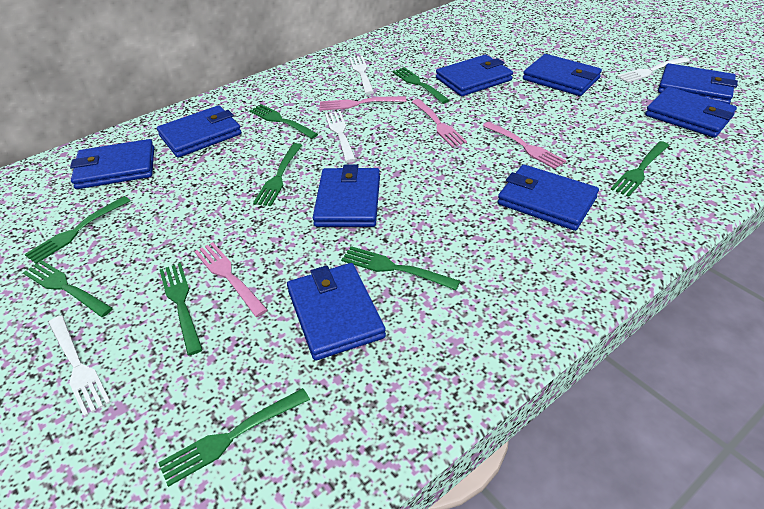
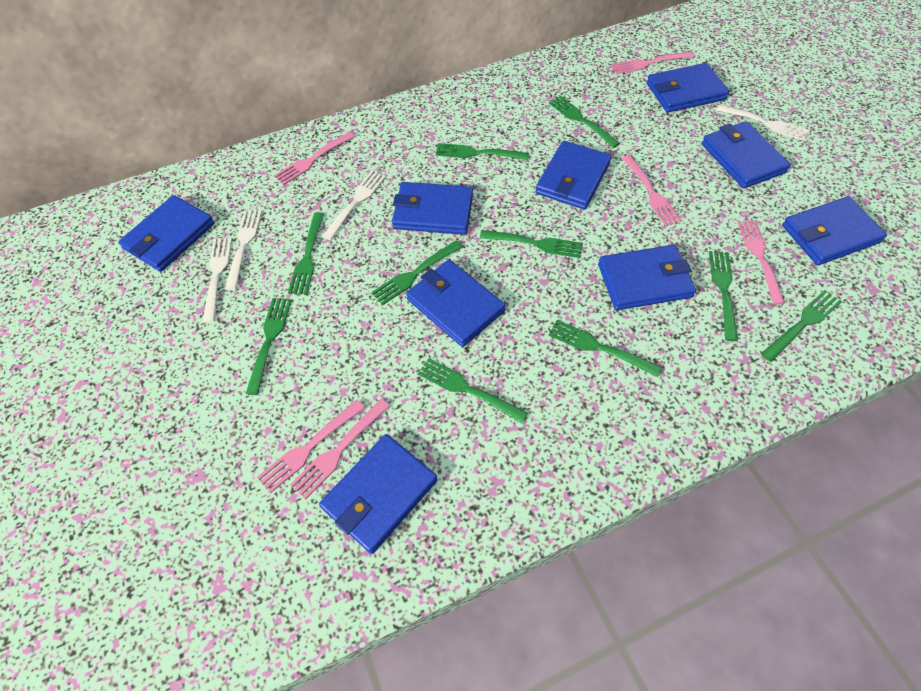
green fork: [23,260,113,317] [24,196,131,264] [158,388,310,487] [160,263,203,355] [249,104,318,139] [253,143,302,206] [341,246,460,290] [392,67,450,104] [611,141,669,197] = 9 -> [246,298,292,395] [288,212,324,295] [371,240,463,305] [418,358,528,424] [436,143,529,160] [480,230,583,258] [549,96,620,148] [549,320,662,377] [709,251,738,341] [761,290,842,362] = 10
pink fork: [194,242,268,317] [320,96,406,111] [412,99,467,147] [483,122,566,169] = 4 -> [257,400,365,493] [274,131,355,185] [290,399,390,500] [611,51,695,74] [622,155,682,226] [737,220,785,305] = 6

